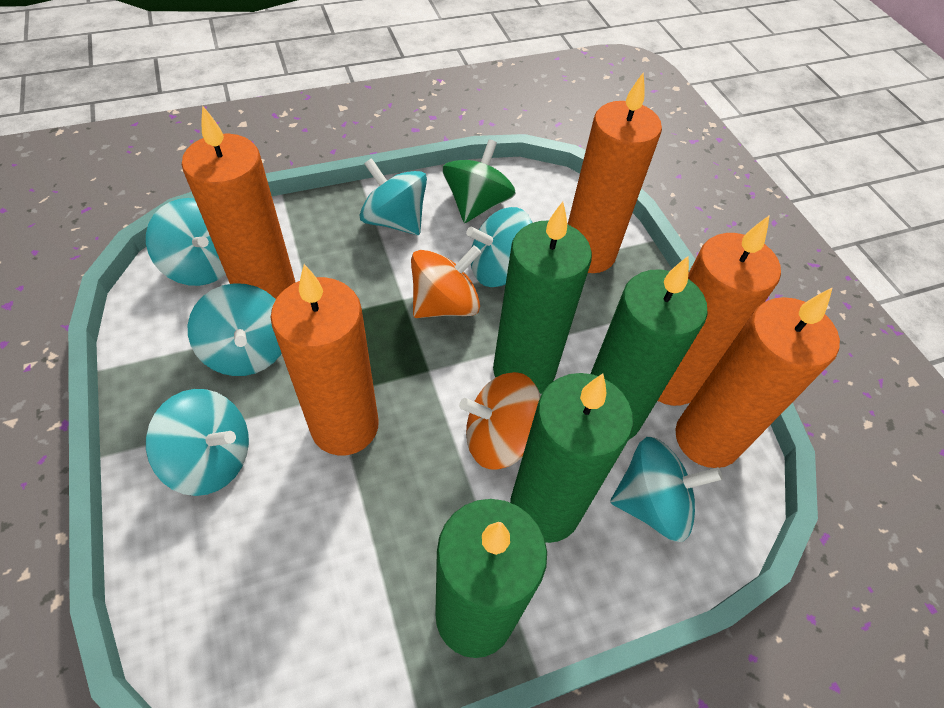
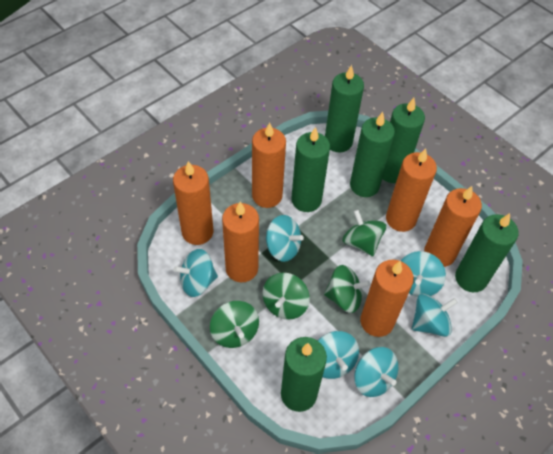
green candle: [435,499,547,658] [493,202,592,394] [510,373,633,543] [590,256,708,440] = 4 -> [281,337,327,412] [292,127,330,212] [325,65,364,152] [350,112,395,197] [382,98,425,183] [455,213,519,292] = 6
green spinning top: [442,139,516,223] = 1 -> [210,301,259,348] [262,273,310,320] [324,265,371,313] [342,210,386,256] = 4
orange candle: [182,105,296,299] [270,264,379,456] [568,72,662,273] [658,216,781,406] [675,287,840,468] = 5 -> [173,161,213,245] [222,202,259,282] [252,122,286,208] [360,260,414,337] [386,148,437,232] [424,186,482,267] = 6
orange spinning top: [411,245,481,318] [459,372,541,470] = 2 -> none = 0

